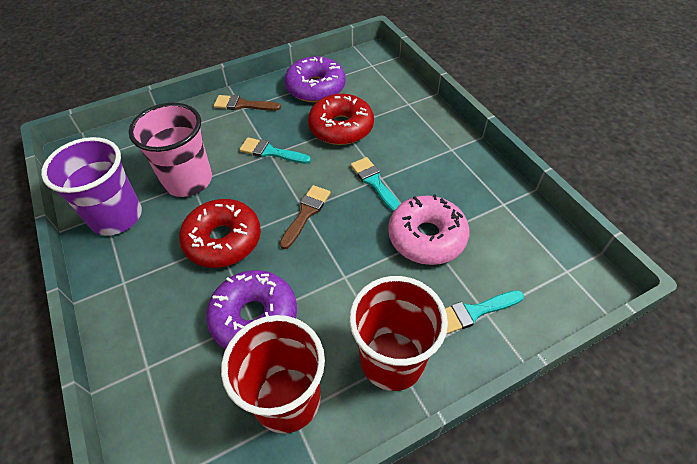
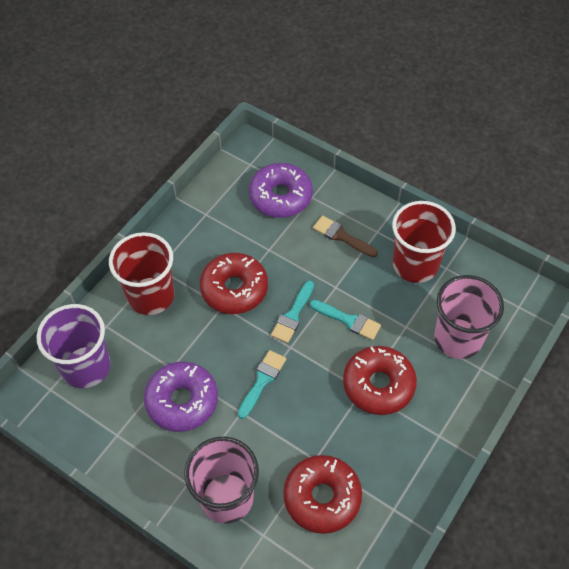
brown brush: [214,95,281,111] [280,185,331,249] = 2 -> [313,216,378,257] = 1
pink cup: [129,103,212,197] = 1 -> [184,436,259,524] [434,275,504,359] = 2
pink donut: [388,194,470,265] = 1 -> none = 0
red donut: [179,199,261,268] [308,94,374,145] = 2 -> [200,253,268,314] [283,455,362,534] [343,346,417,415] = 3

